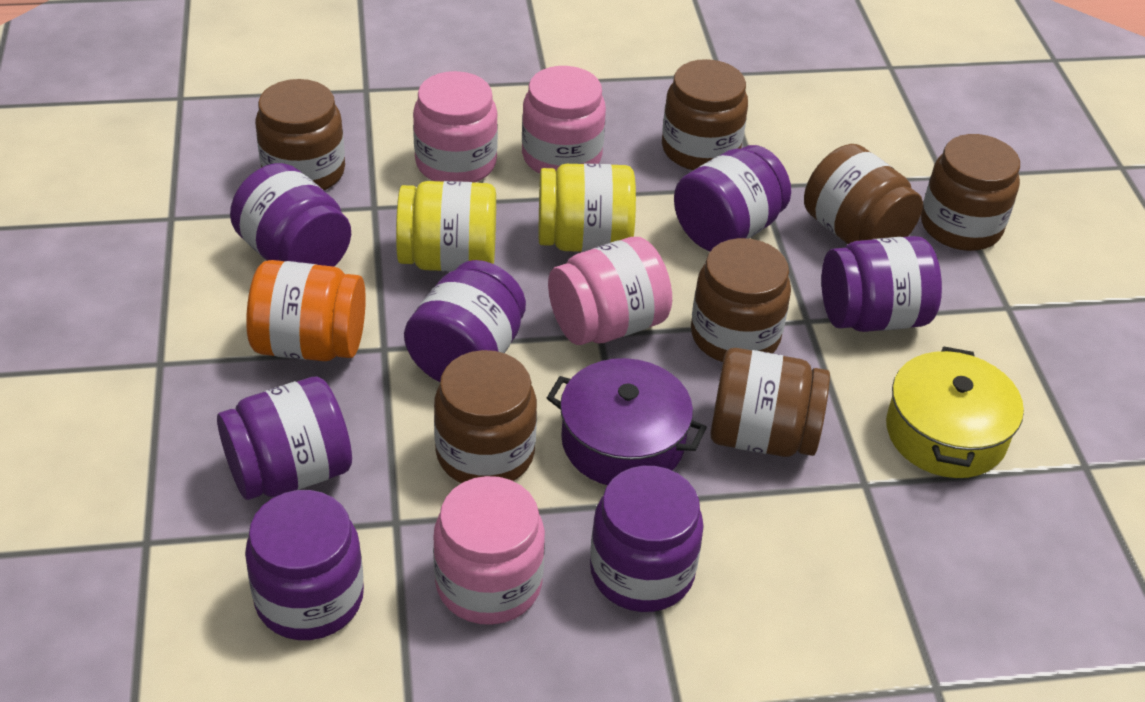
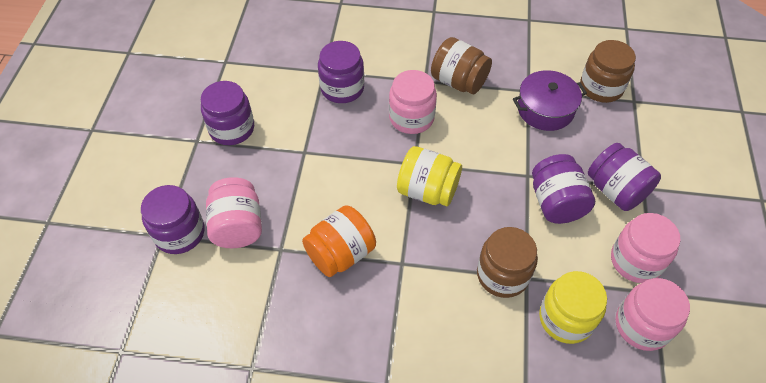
brown jar: [255,79,345,190] [434,350,537,483] [662,59,748,170] [691,238,791,362] [710,348,830,457] [804,144,923,244] [921,134,1020,251] = 7 -> [431,37,492,94] [477,227,538,298] [580,40,636,103] = 3
purple jar: [217,377,352,500] [230,163,351,267] [245,490,364,640] [404,260,526,382] [590,466,704,612] [674,145,791,251] [821,236,942,332] = 7 -> [141,185,204,254] [201,81,254,145] [318,41,364,103] [532,154,595,224] [588,143,661,211] = 5
yellow pot: [886,346,1024,478] = 1 -> none = 0

